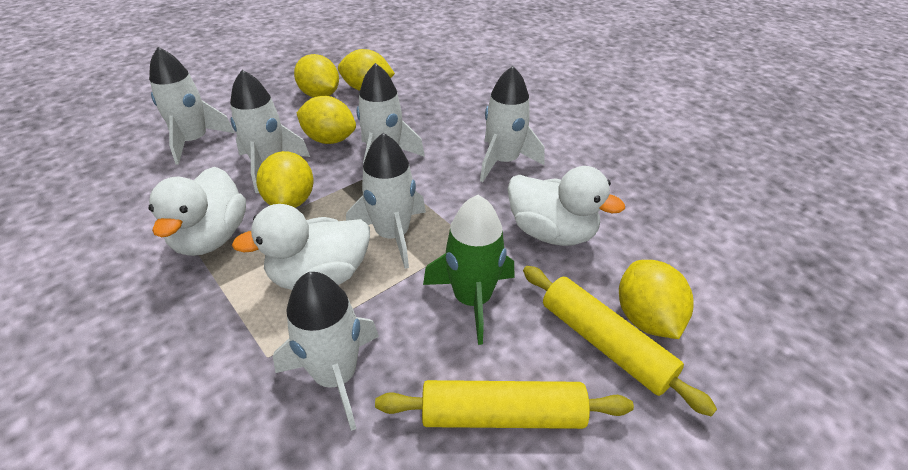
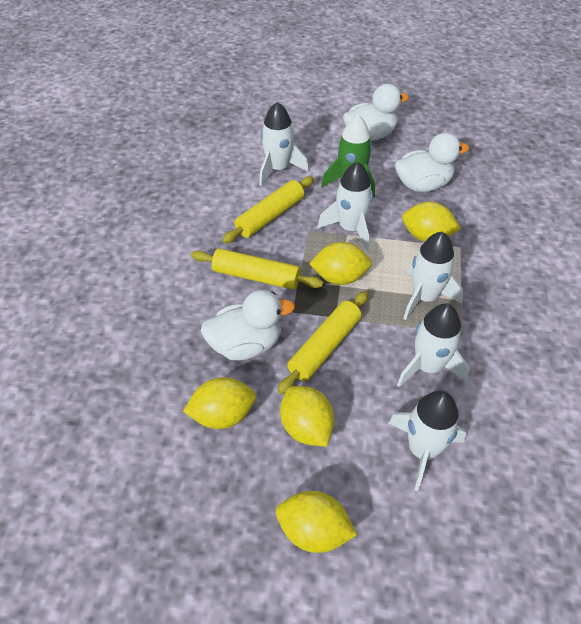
white rocket: [149,47,235,165] [230,70,310,193] [273,272,379,431] [346,133,426,269] [357,63,425,164] [480,66,545,182] = 6 -> [259,102,309,186] [318,162,373,251] [389,391,466,491] [397,303,470,387] [403,232,463,320] = 5
yellow rolling pin: [375,380,634,429] [523,266,717,416] = 2 -> [191,248,323,290] [222,176,314,243] [277,291,368,394] = 3

